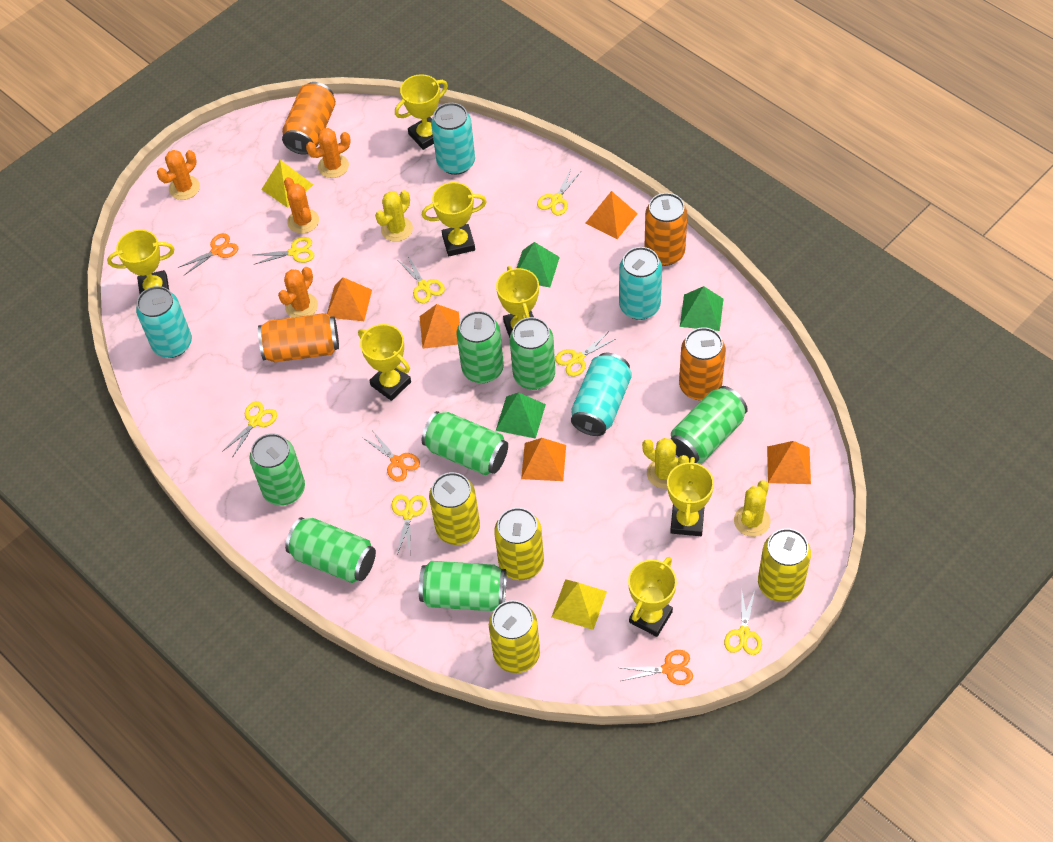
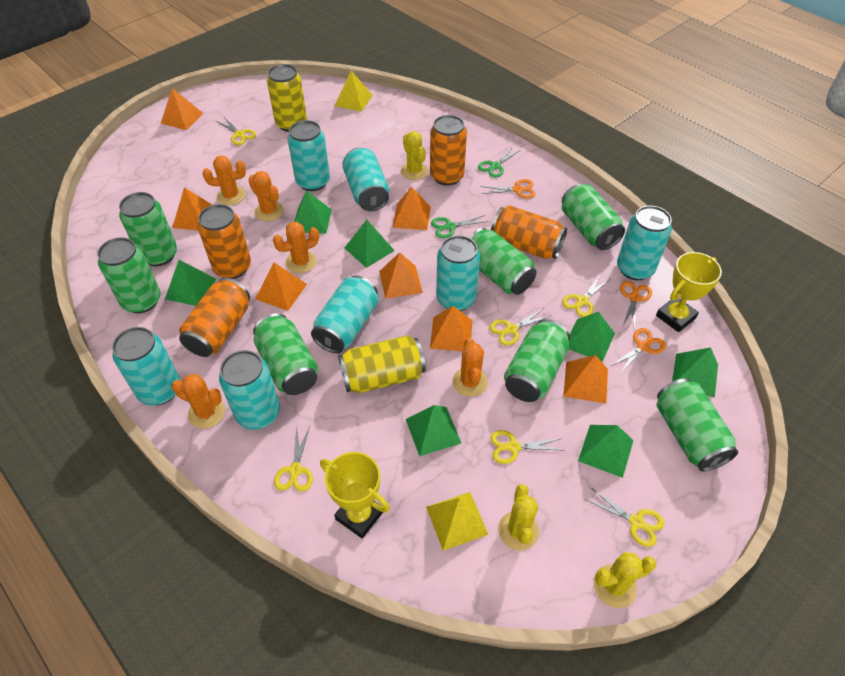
green pyramid: [496,392,546,439] [517,242,560,287] [680,286,724,331] = 3 -> [165,260,216,306] [294,191,332,234] [345,220,395,268] [406,405,461,456] [569,312,615,362] [578,425,633,478] [672,347,718,398] = 7
green scissors: none = 0 -> [431,215,489,238] [478,147,521,178] = 2
orange cactus: [157,150,200,200] [278,267,318,317] [284,177,319,234] [306,128,351,178] = 4 -> [172,374,225,429] [203,155,246,205] [248,171,284,221] [273,222,319,273] [452,338,488,397] = 5
orange pyramid: [327,277,372,321] [420,304,460,349] [521,438,566,481] [585,191,638,239] [767,441,811,484] = 5 -> [161,88,203,130] [172,187,212,230] [255,262,307,311] [379,252,423,299] [392,187,431,230] [430,306,472,351] [563,355,608,403] = 7
turquoise can: [136,286,192,358] [431,103,475,175] [571,353,632,436] [619,247,662,320] = 4 -> [112,327,180,405] [219,350,280,430] [287,120,330,191] [311,275,378,353] [342,148,389,211] [436,235,480,311] [617,205,672,280] = 7
yellow can: [429,472,480,545] [489,600,540,673] [494,507,544,580] [758,528,811,602] = 4 -> [267,64,307,132] [338,335,426,393] = 2
yellow scissors: [222,401,277,458] [253,237,315,265] [392,495,427,554] [399,254,445,303] [537,169,581,215] [555,331,617,377] [724,588,762,655] = 7 -> [216,117,256,145] [274,426,313,492] [489,308,550,346] [490,430,562,464] [562,274,609,317] [585,489,664,547] = 6
yellow trophy: [107,229,174,294] [358,324,411,401] [395,74,448,150] [422,182,487,256] [496,266,539,338] [628,557,677,637] [667,457,714,536] = 7 -> [320,452,390,539] [656,252,722,332] = 2

